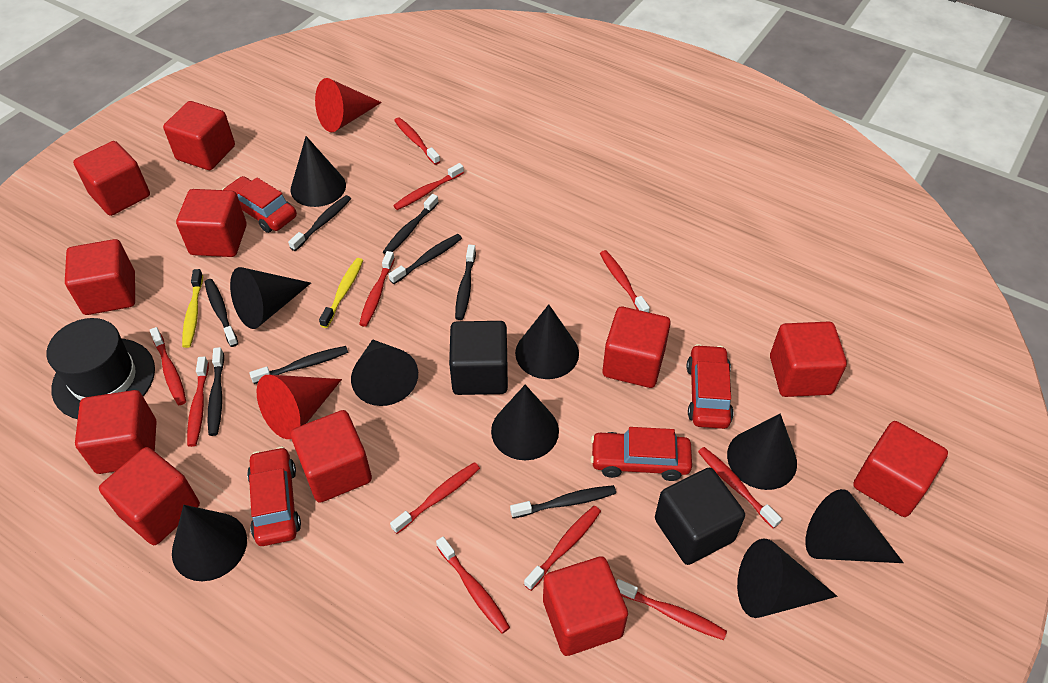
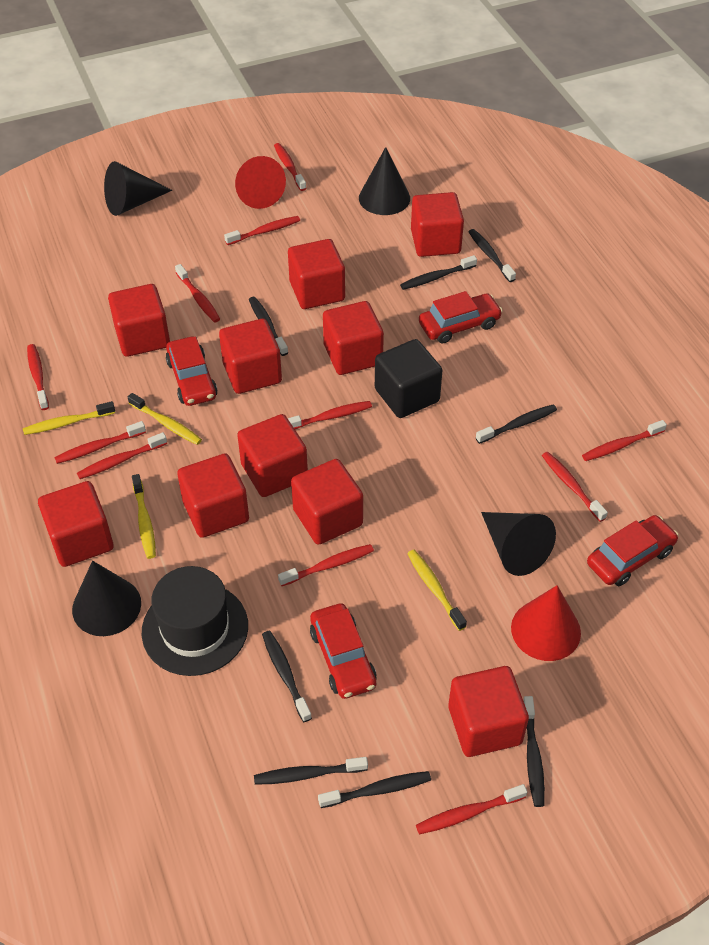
black cone: [172,505,247,581] [230,267,311,329] [291,136,346,207] [351,339,418,406] [491,385,559,460] [515,304,579,379] [727,414,797,490] [737,538,838,618] [805,489,904,563] = 9 -> [72,561,141,636] [104,161,172,216] [359,147,410,215] [481,512,556,576] = 4
black cube: [449,321,508,395] [655,468,745,565] = 2 -> [375,339,443,418] = 1
red cube: [65,239,135,315] [73,141,150,216] [75,390,156,474] [99,447,200,545] [163,101,235,170] [176,189,246,257] [291,410,372,503] [543,556,628,656] [602,307,671,388] [770,322,847,397] [853,421,948,517] = 11 -> [38,481,114,567] [108,284,170,357] [177,453,249,538] [219,319,282,394] [237,414,308,497] [288,239,345,309] [291,459,363,545] [323,301,384,375] [411,192,464,257] [448,666,529,757] = 10
yellow toothbrush: [182,269,203,348] [319,258,363,328] = 2 -> [23,401,115,435] [128,393,202,445] [132,474,156,559] [407,550,467,631] = 4

